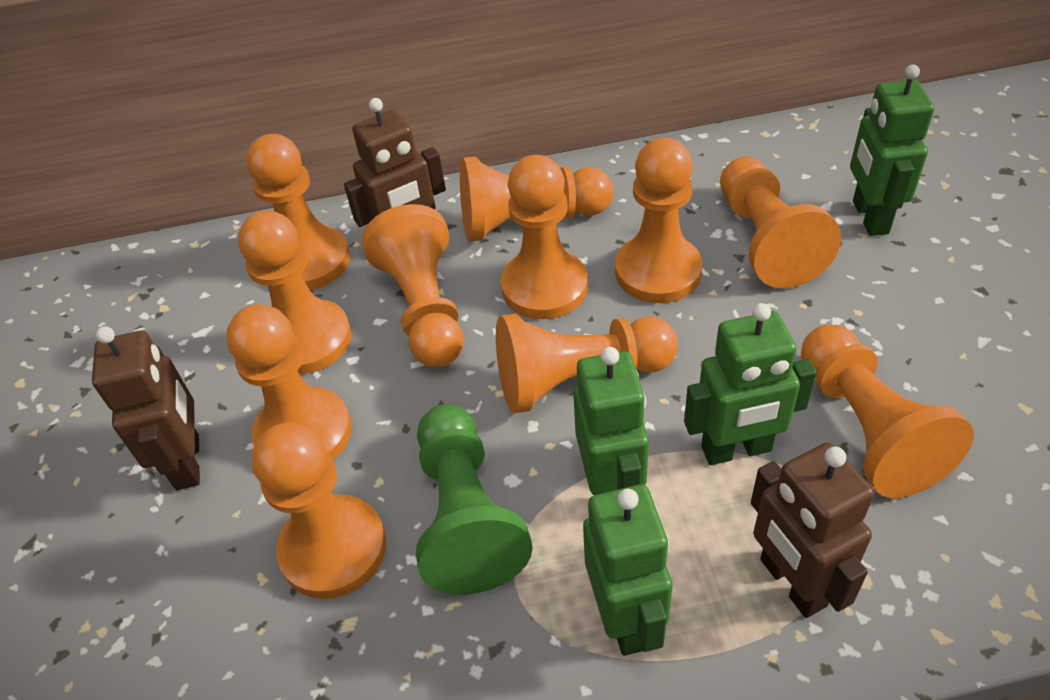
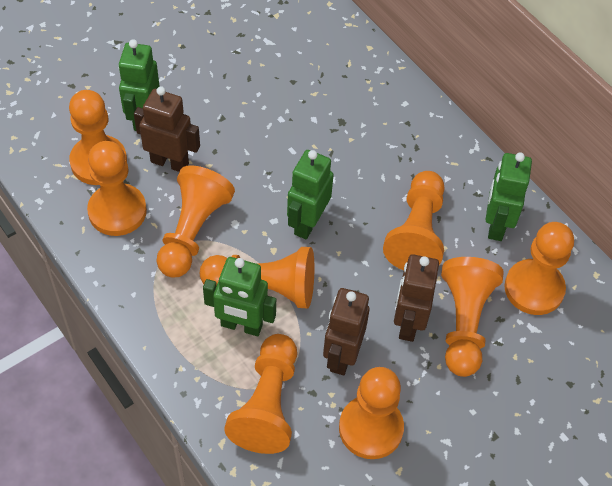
green pawn: [416,404,533,595] = 1 -> none = 0
orange pawn: [226,304,352,460] [238,210,351,374] [246,134,350,290] [252,423,386,599] [362,204,463,367] [460,157,614,242] [496,314,678,413] [501,155,588,319] [615,138,703,303] [720,157,841,288] [801,325,974,498] = 11 -> [69,90,127,185] [87,141,147,236] [156,165,235,278] [200,247,314,309] [224,334,297,454] [339,367,404,459] [383,171,445,270] [441,257,504,377] [504,222,574,315] = 9

